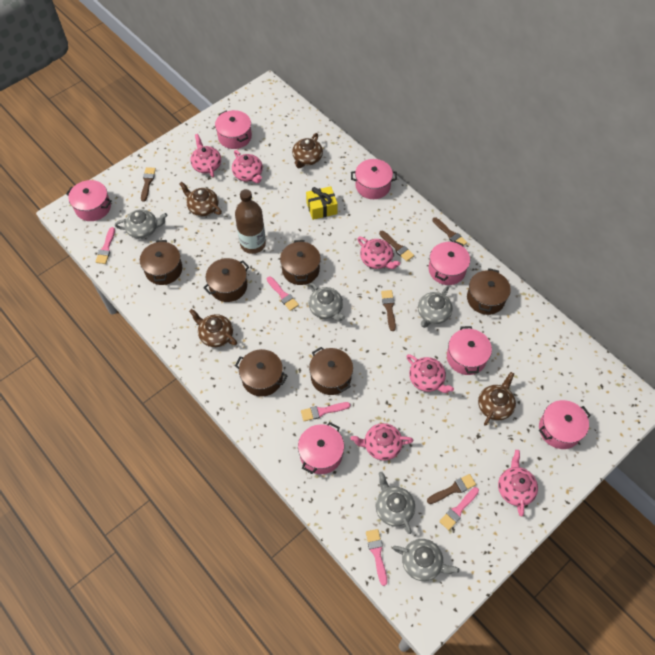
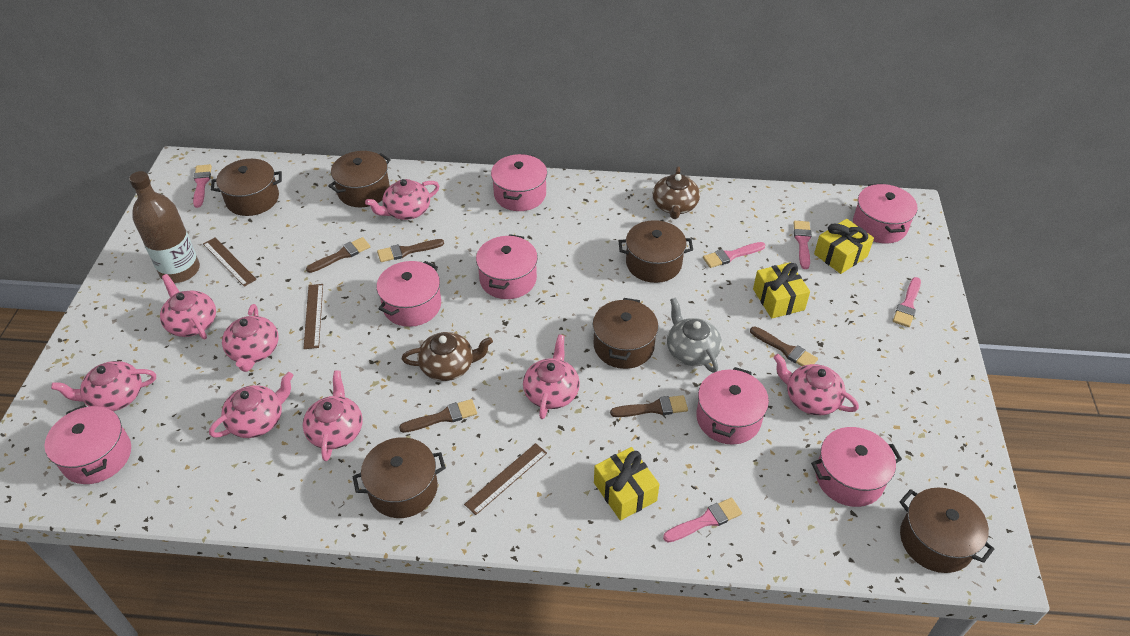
brown ruler: none = 0 -> [203,238,257,287] [303,284,323,349] [464,443,547,515] = 3
brown teapot: [179,181,222,216] [189,309,237,347] [292,133,323,168] [478,372,516,426] = 4 -> [402,332,493,381] [653,166,700,219] = 2
grey teapot: [115,209,167,239] [308,283,345,322] [376,472,415,534] [393,539,460,581] [418,287,453,328] = 5 -> [667,297,722,373] = 1
pink teapot: [190,134,221,177] [232,150,263,183] [351,423,413,461] [357,237,400,269] [406,354,454,393] [498,450,538,516] = 6 -> [51,361,156,411] [160,274,216,339] [209,372,294,438] [222,304,278,372] [303,371,363,461] [365,179,440,220] [523,335,580,419] [773,354,859,415] = 8
yellow gift: [306,186,338,220] = 1 -> [594,447,660,521] [753,262,810,318] [814,219,874,274] = 3

